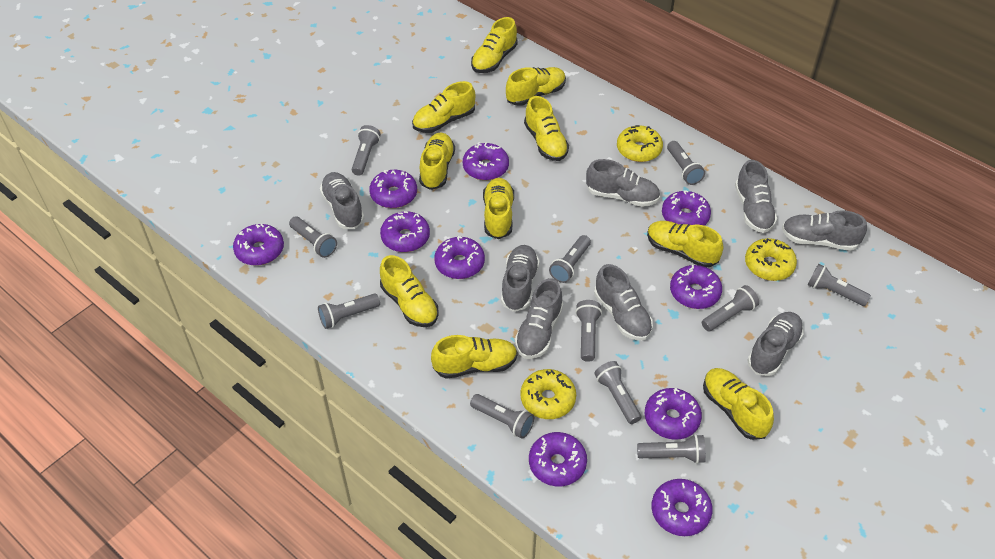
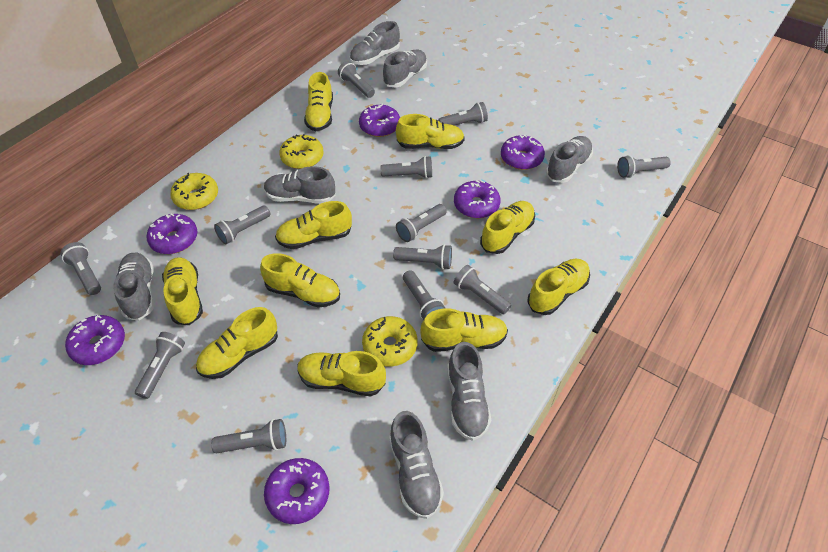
grey flashlight: [289,216,337,258] [318,294,380,329] [352,125,381,176] [470,394,534,439] [549,235,591,283] [575,300,602,362] [594,361,641,424] [637,434,706,464] [667,141,705,185] [702,285,759,331] [807,264,871,306] = 11 -> [60,242,101,295] [135,332,185,399] [211,419,286,453] [214,206,270,244] [338,61,375,98] [380,156,432,179] [393,244,452,269] [396,204,447,242] [403,270,446,320] [438,102,488,125] [454,265,511,314] [617,155,671,178] = 12
grey shoe: [320,172,364,229] [501,245,540,312] [515,278,563,359] [586,159,660,207] [594,264,653,341] [735,160,777,233] [747,312,804,376] [782,210,867,251] = 8 -> [113,253,154,321] [264,166,335,204] [350,21,400,65] [383,50,427,87] [389,411,444,519] [447,342,491,441] [546,136,593,183] = 7
purple donut: [233,224,284,266] [369,170,417,208] [380,211,430,252] [434,236,485,279] [463,143,509,180] [529,432,587,486] [645,388,702,440] [652,479,713,536] [662,190,711,226] [670,265,722,309] = 10 -> [65,315,125,365] [146,213,197,254] [264,458,330,524] [359,104,400,137] [454,180,501,218] [501,135,545,170] = 6

